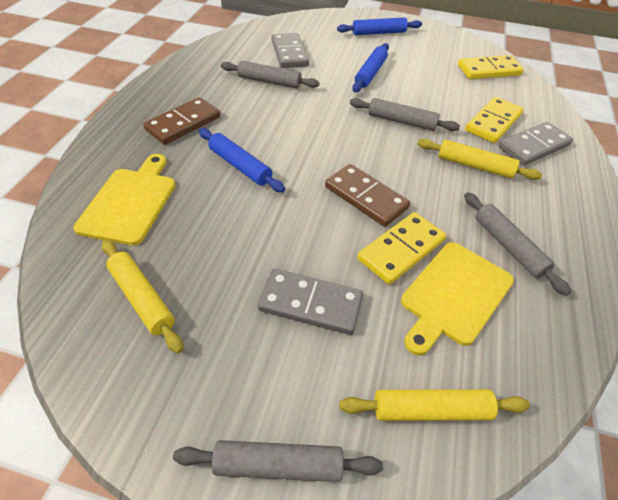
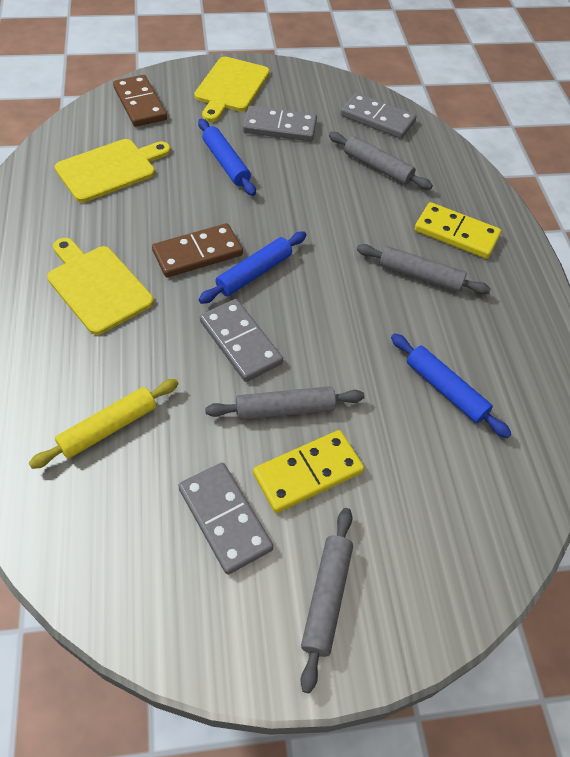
grey domino: [257,269,363,335] [271,33,309,68] [498,122,573,166] = 3 -> [178,462,273,575] [200,299,283,382] [243,106,317,141] [341,93,416,139] = 4
yellow cutting board: [73,154,176,246] [401,242,514,356] = 2 -> [47,238,154,335] [55,139,171,202] [194,57,270,122] = 3
yellow domino: [357,212,446,284] [458,55,524,79] [465,97,524,143] = 3 -> [253,430,364,513] [414,202,501,259] = 2
yellow rolling pin: [102,240,183,353] [339,389,530,421] [418,139,542,180] = 3 -> [29,379,178,469] = 1

